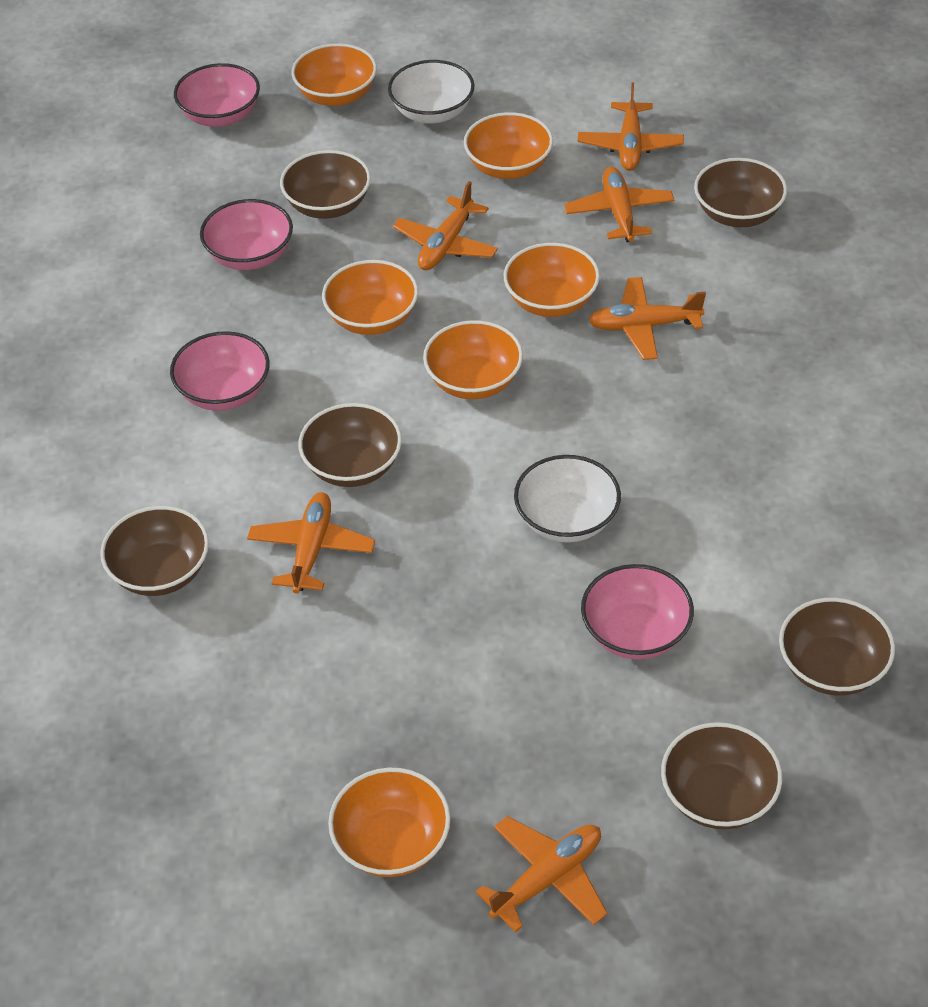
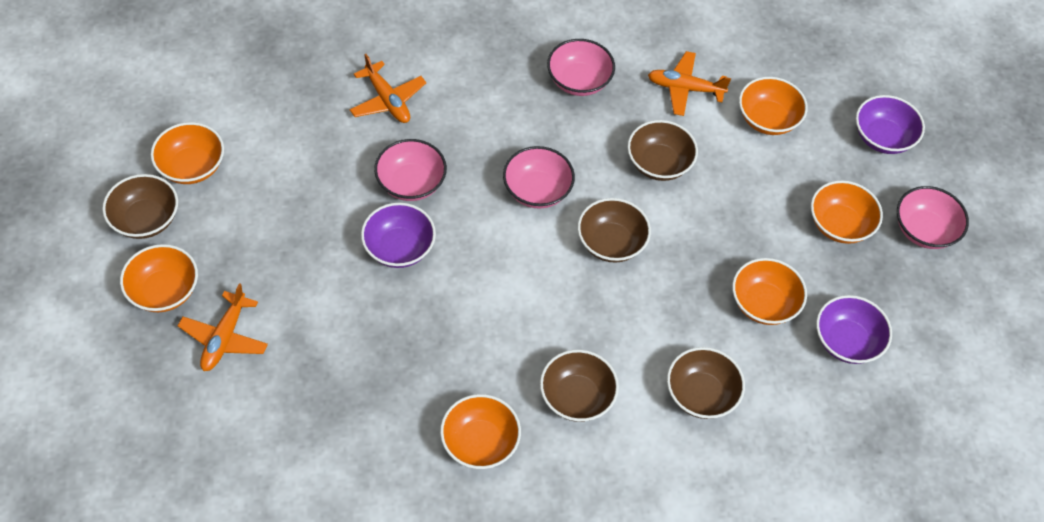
brown bowl: [100,506,209,596] [280,150,371,219] [298,403,402,487] [661,722,783,829] [694,158,787,227] [779,598,895,696] = 6 -> [102,174,178,239] [540,350,619,422] [578,198,651,263] [627,120,698,181] [667,347,745,419] = 5
orange plane: [247,492,375,594] [393,181,498,270] [476,816,608,932] [564,167,674,242] [578,83,684,171] [588,277,706,360] = 6 -> [178,283,268,371] [350,54,426,123] [648,51,731,116] = 3
purple bowl: none = 0 -> [361,203,436,268] [816,295,892,364] [856,95,925,154] = 3
white bowl: [388,60,475,123] [514,455,621,543] = 2 -> none = 0

